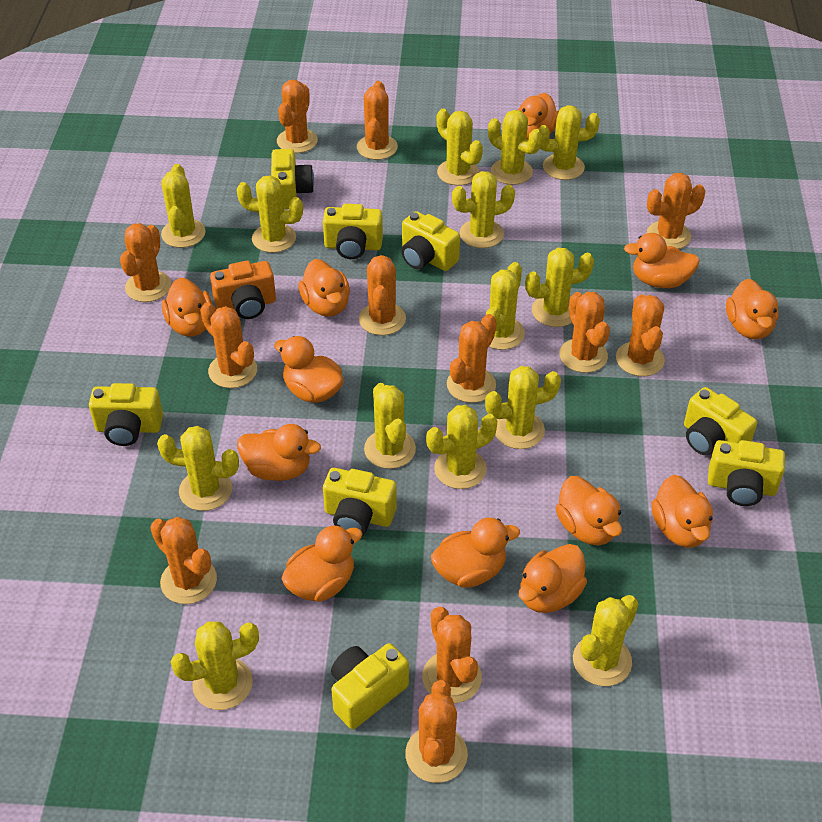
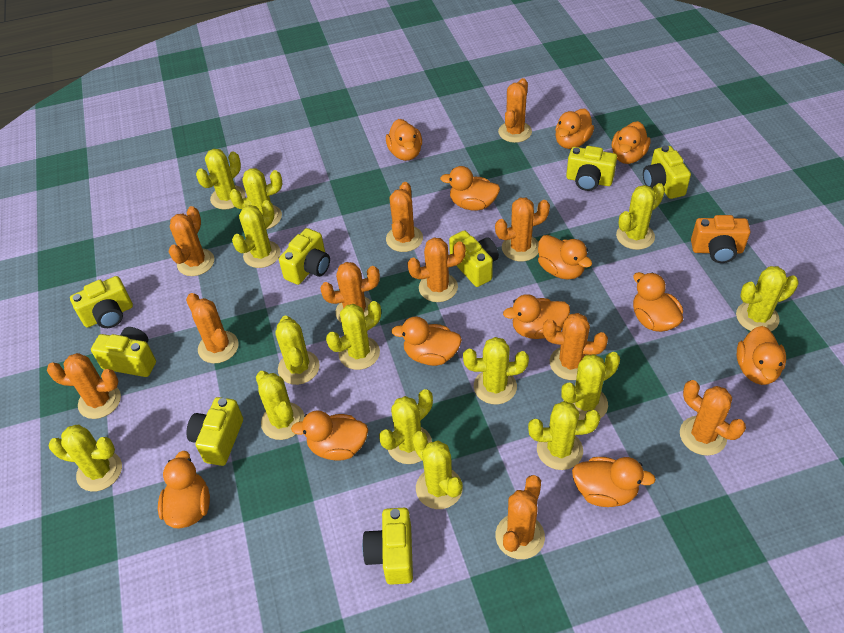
orange cactus: [120,223,171,302] [150,517,217,604] [200,302,257,388] [277,80,318,153] [357,81,398,160] [359,255,406,335] [405,680,468,783] [422,606,482,703] [447,314,497,403] [559,292,610,373] [616,294,665,376] [647,173,705,249] = 12 -> [47,353,121,419] [169,206,214,276] [186,293,239,363] [320,262,380,322] [386,182,423,252] [407,238,466,302] [495,198,550,262] [496,475,545,559] [498,78,532,143] [543,313,608,380] [680,380,746,456] = 11

